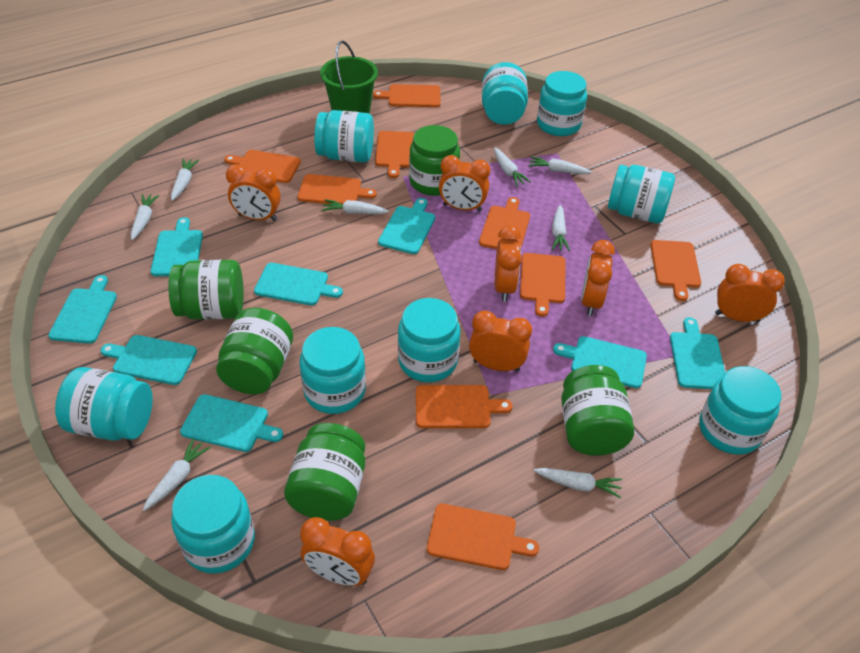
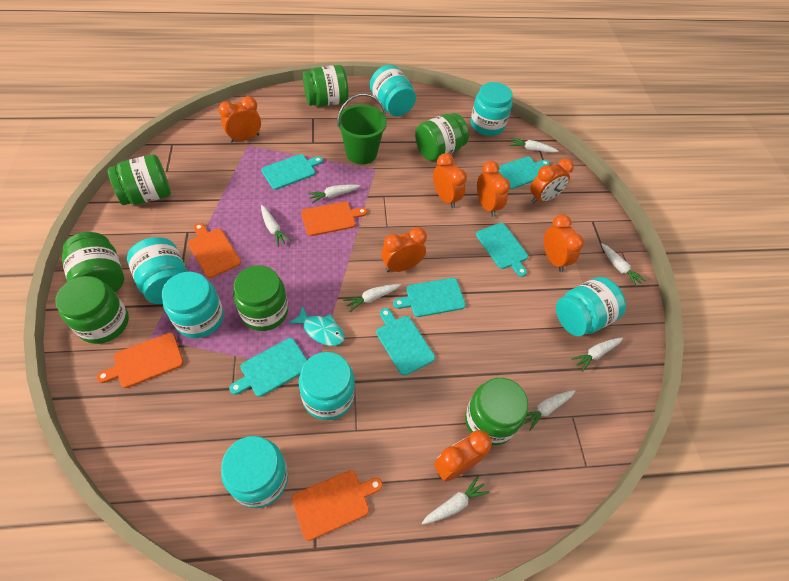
green jar: [168,260,244,320] [216,308,293,394] [284,423,365,521] [409,125,460,196] [561,365,634,456] = 5 -> [55,276,129,344] [62,232,124,292] [108,154,171,205] [233,265,288,331] [303,65,348,107] [415,113,469,161] [465,378,528,445] = 7
orange cutting board: [224,150,301,183] [298,174,377,205] [373,84,441,107] [375,131,415,178] [416,385,513,428] [427,504,539,570] [479,197,530,249] [520,253,566,317] [651,240,701,301] = 9 -> [97,333,184,388] [188,223,241,278] [292,470,382,541] [301,202,367,236] = 4
turquoise cutting board: [48,275,117,344] [100,335,197,385] [151,217,203,276] [180,394,283,452] [254,263,343,306] [378,198,435,254] [553,336,647,388] [670,317,725,389] = 8 -> [229,338,307,397] [261,154,323,190] [376,308,435,376] [393,278,466,317] [476,223,528,277] [498,157,550,189] = 6
turquoise fish: none = 0 -> [288,306,345,346] = 1
turquoise jar: [55,367,153,441] [171,475,255,574] [300,327,366,414] [314,110,374,163] [398,298,461,382] [482,62,528,125] [537,71,587,136] [608,165,675,224] [699,366,781,455] = 9 -> [127,237,188,304] [162,272,224,338] [221,436,288,508] [299,352,355,420] [370,65,416,116] [471,82,513,136] [556,277,626,336] = 7

